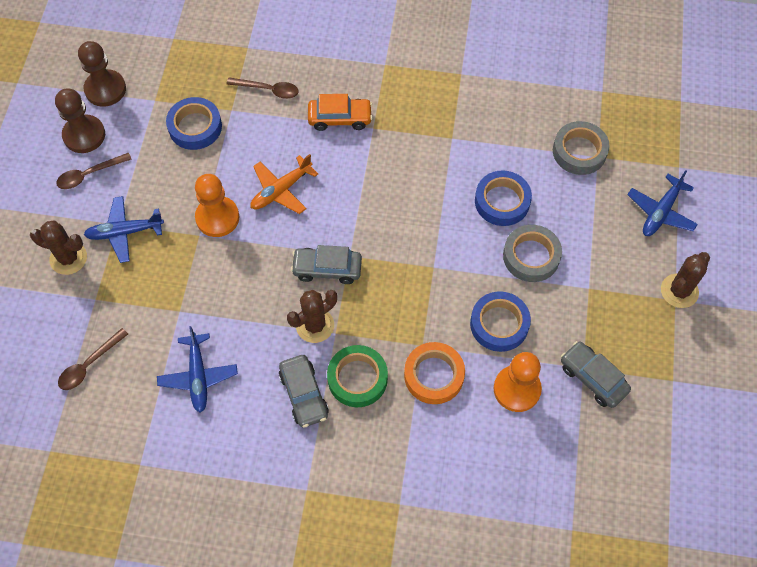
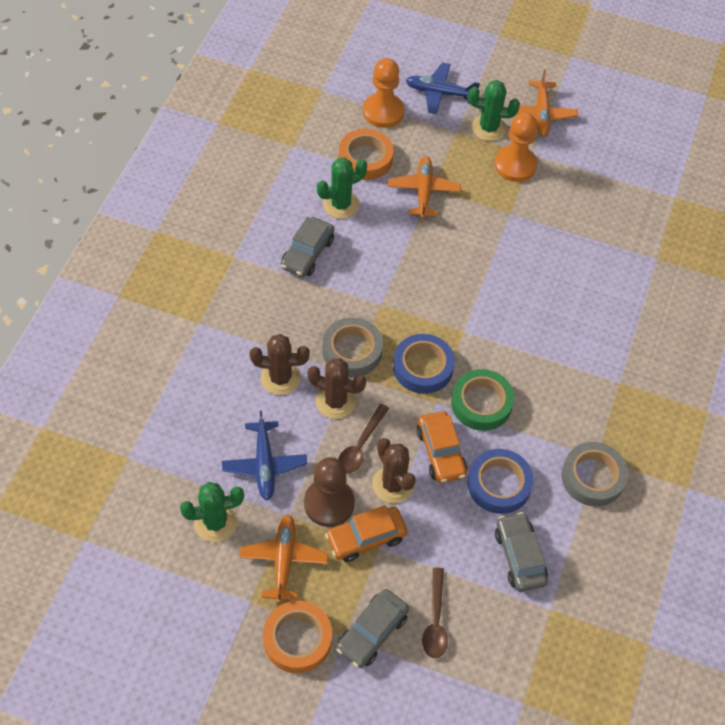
blue plane: [84,196,164,263] [157,326,238,413] [627,170,698,236] = 3 -> [222,411,307,501] [406,62,480,114] = 2
blue tape: [166,97,222,150] [470,291,531,352] [475,171,532,226] = 3 -> [393,334,455,394] [468,449,534,514] = 2
brown pawn: [55,89,105,153] [78,41,126,107] = 2 -> [304,457,355,527] = 1
brown spoon: [56,153,132,189] [58,328,128,390] [226,78,299,99] = 3 -> [338,404,389,474] [422,567,448,658] = 2
green cactus: none = 0 -> [180,482,244,542] [317,158,367,219] [468,80,520,141] = 3
orange car: [308,94,373,131] = 1 -> [325,505,408,562] [417,411,467,483] = 2
orange plane: [250,154,318,214] = 1 -> [239,514,329,603] [388,156,461,219] [508,69,578,137] = 3
orange tape: [404,342,465,404] = 1 -> [263,601,332,673] [339,129,394,180] = 2

